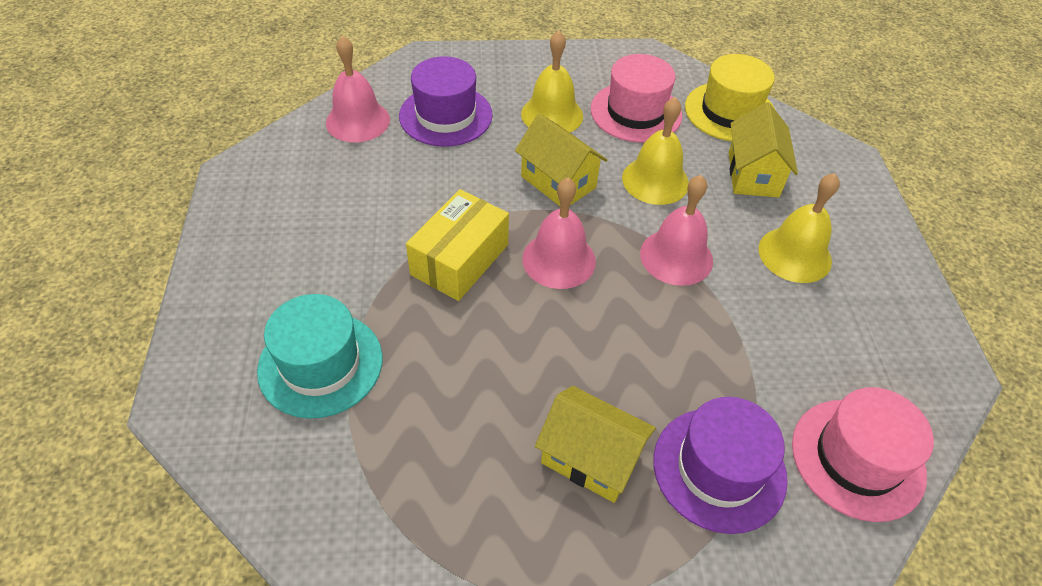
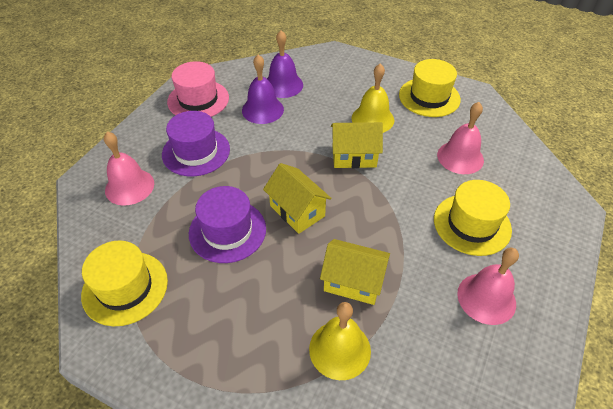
pink hat: [591,54,682,143] [792,387,934,522] = 2 -> [167,61,229,117] = 1
purple bell: none = 0 -> [242,54,284,124] [267,30,303,98] = 2
turquoise hat: [257,294,383,419] = 1 -> none = 0
yellow bell: [521,31,583,132] [622,97,689,205] [759,173,840,283] = 3 -> [309,302,371,380] [352,63,394,133] = 2
yellow box: [406,189,509,301] = 1 -> none = 0
yellow hat: [685,54,775,141] = 1 -> [81,240,168,326] [399,59,461,117] [434,180,512,256] = 3

